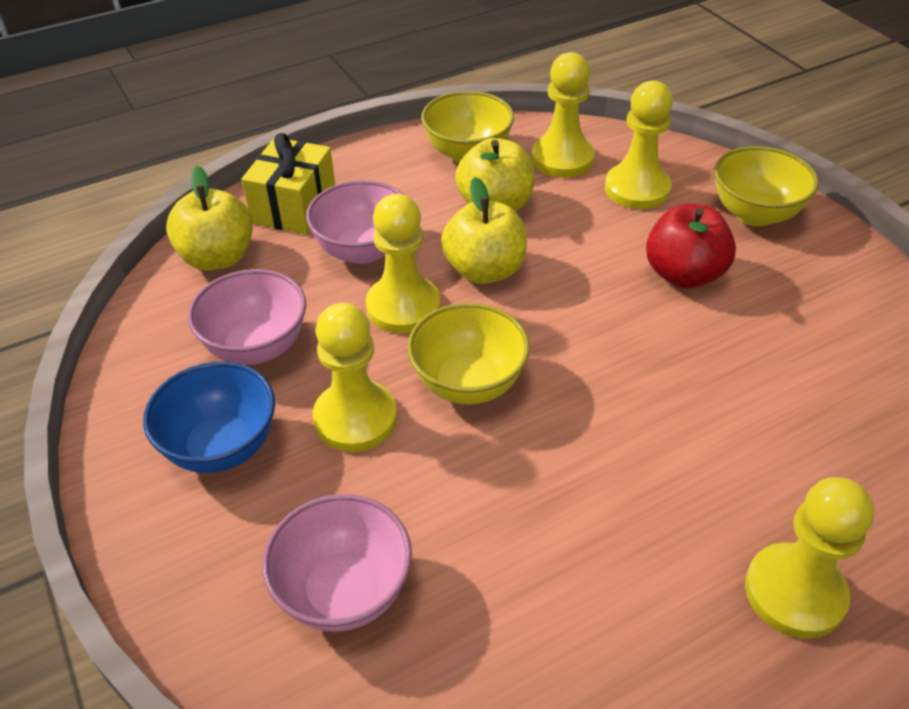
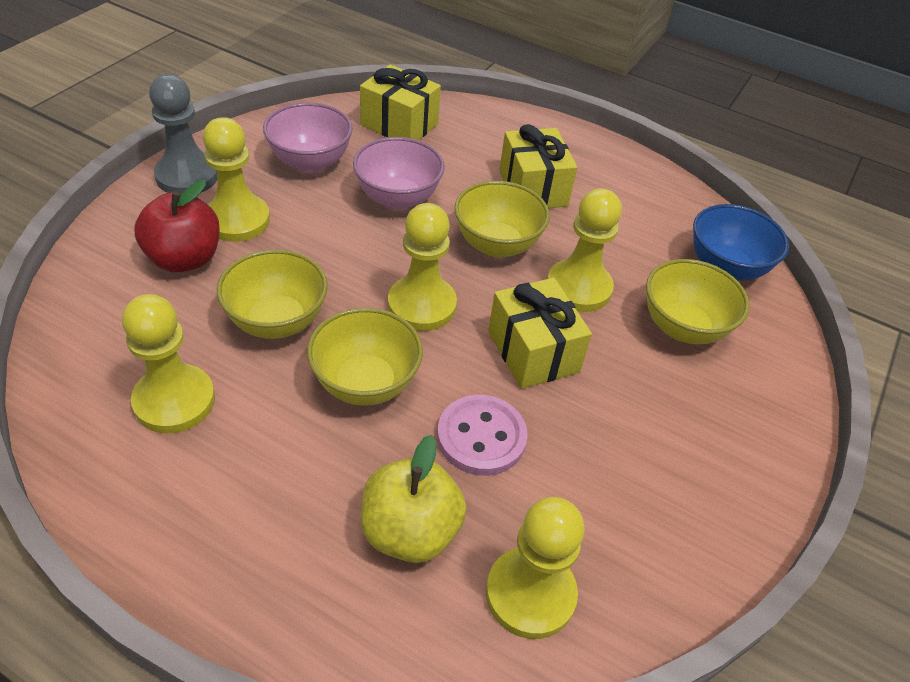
grey pawn: none = 0 -> [149,74,217,194] = 1
pink bowl: [188,269,306,365] [262,494,412,632] [306,180,404,264] = 3 -> [263,103,353,173] [353,137,445,210] = 2
pink button: none = 0 -> [437,395,528,476] = 1
yellow apple: [166,166,253,271] [441,177,527,284] [455,138,534,211] = 3 -> [361,435,467,563] = 1
yellow bowl: [407,303,530,404] [421,91,514,163] [714,146,819,226] = 3 -> [217,249,328,339] [307,308,423,406] [454,181,550,258] [646,259,750,344] = 4
yellow gift: [241,133,335,235] = 1 -> [360,64,441,140] [488,278,592,389] [499,124,577,208] = 3

